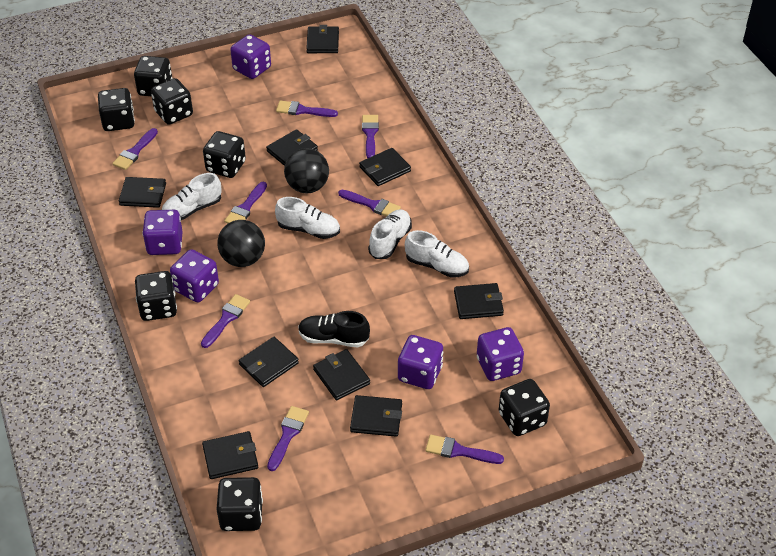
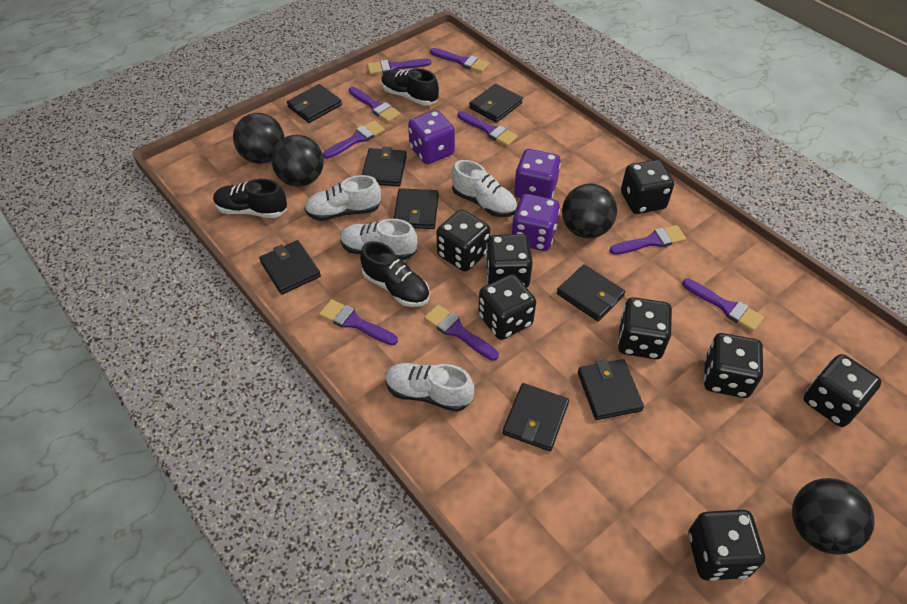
black ball: [218,220,265,267] [284,148,329,193] = 2 -> [233,113,284,164] [271,135,324,187] [562,184,617,238] [792,478,875,555] = 4
black dice: [98,88,135,131] [134,56,172,96] [135,271,177,321] [151,78,193,125] [203,131,246,178] [216,477,263,531] [499,379,550,436] = 7 -> [436,210,490,271] [478,274,536,340] [485,234,533,288] [618,297,672,359] [621,160,674,214] [688,510,765,581] [704,333,763,398] [804,354,882,427] = 8
black shoe: [298,311,370,347] = 1 -> [213,179,287,218] [360,241,429,307] [381,68,439,105] = 3
black wallet: [119,177,166,208] [202,431,258,479] [239,337,299,387] [266,129,318,166] [306,25,339,53] [313,349,370,400] [350,395,402,437] [359,148,411,186] [454,283,504,319] = 9 -> [259,240,321,295] [287,84,342,123] [362,147,407,186] [394,188,439,229] [469,84,523,123] [503,383,569,451] [557,264,625,321] [578,359,644,420] = 8
purple brush: [112,128,158,170] [201,294,250,348] [224,182,267,223] [267,406,309,471] [276,101,338,117] [338,190,401,216] [362,115,379,158] [425,435,504,464] = 8 -> [319,299,398,345] [323,120,385,159] [349,87,400,122] [367,59,431,75] [424,305,499,361] [430,48,489,73] [457,111,518,146] [609,225,686,255] [682,279,764,331] = 9
purple dice: [142,210,183,255] [170,249,219,303] [230,34,271,79] [398,335,443,389] [477,327,524,381] = 5 -> [408,110,455,164] [512,194,560,251] [514,149,561,199] = 3

